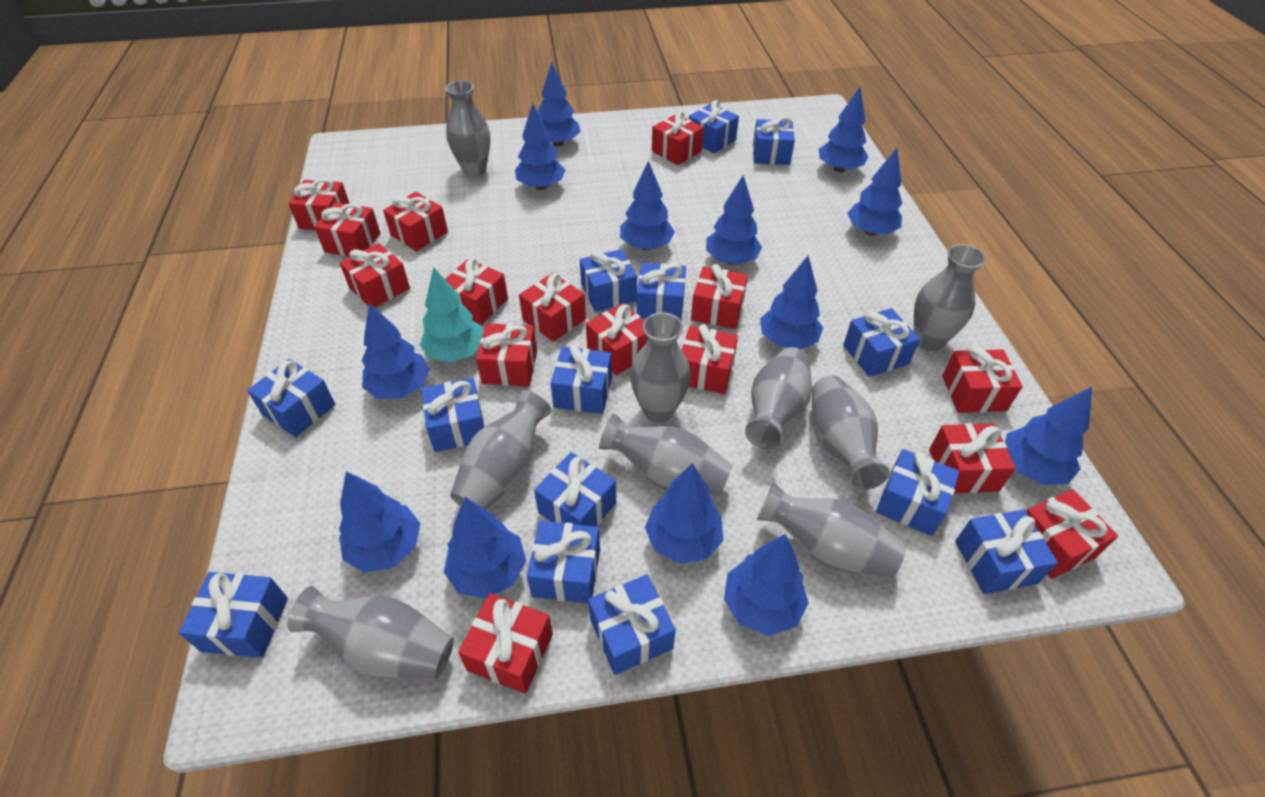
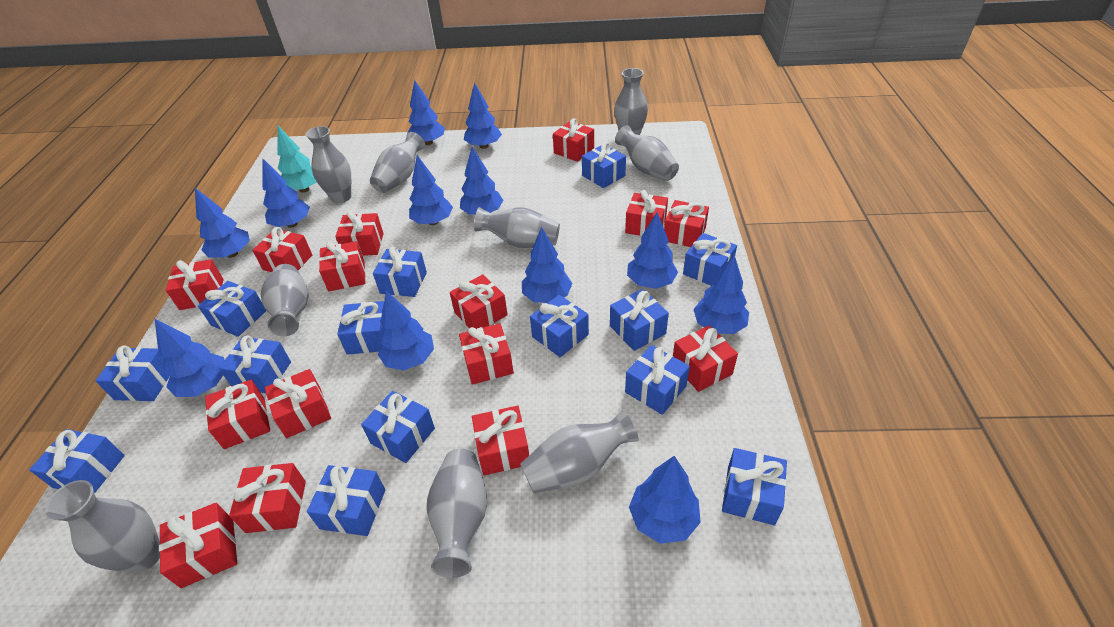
blue tree: [339,471,420,573] [362,303,430,399] [444,497,526,598] [515,103,565,190] [538,62,581,146] [620,161,675,250] [645,463,723,564] [706,175,762,264] [724,534,809,636] [760,256,823,349] [819,87,868,172] [847,148,903,236] [1005,387,1092,485] = 13 -> [155,319,225,397] [195,188,250,258] [262,158,310,228] [378,291,434,370] [407,80,445,145] [409,155,453,225] [460,147,503,215] [464,82,502,149] [522,227,572,303] [627,213,678,289] [629,456,701,544] [693,255,749,334] = 12

